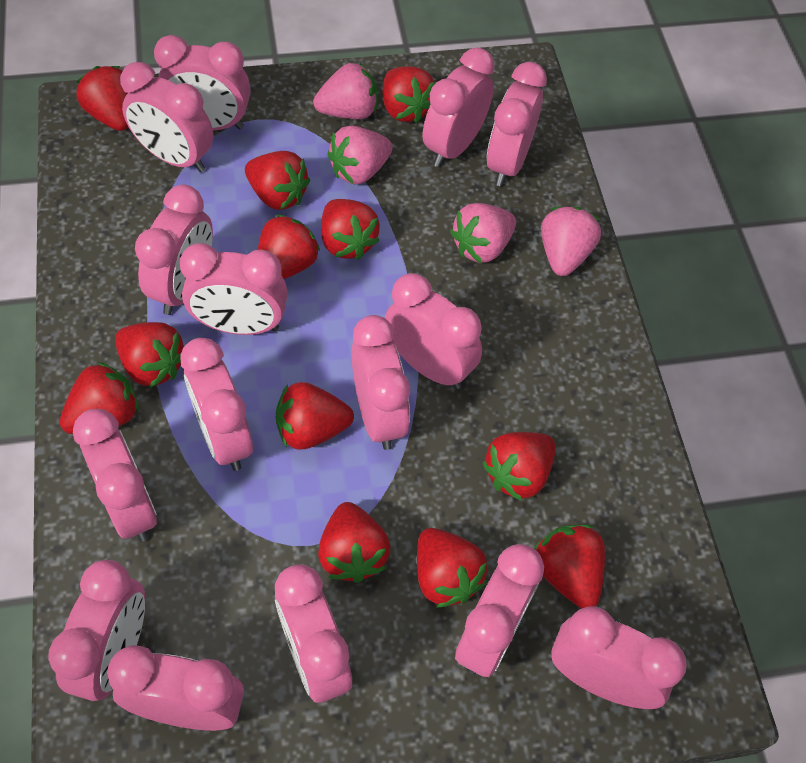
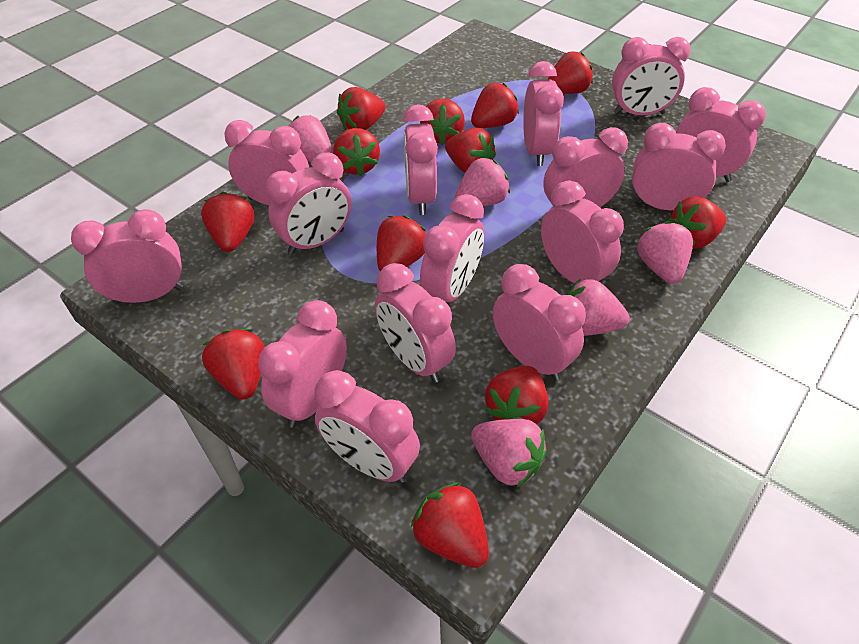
pink strawberry: [313,62,378,119] [327,126,393,184] [450,203,516,263] [541,206,601,276] = 4 -> [289,115,333,162] [455,157,510,206] [471,419,547,488] [567,278,630,336] [637,221,693,284] = 5

